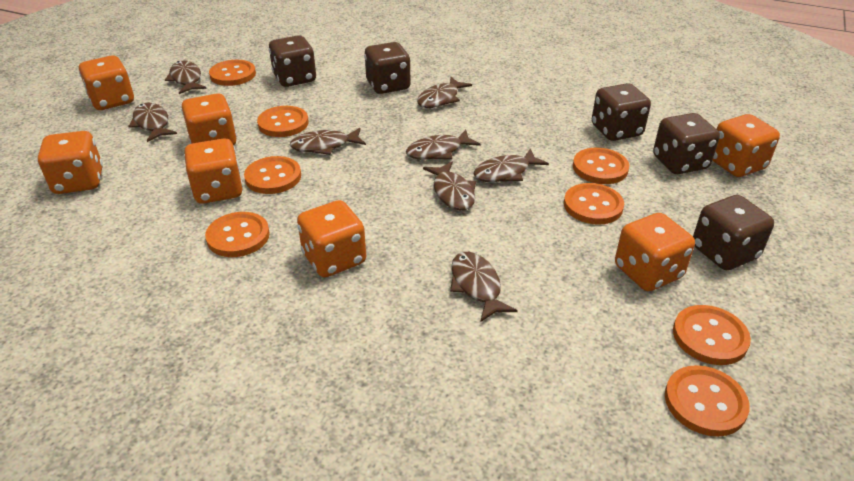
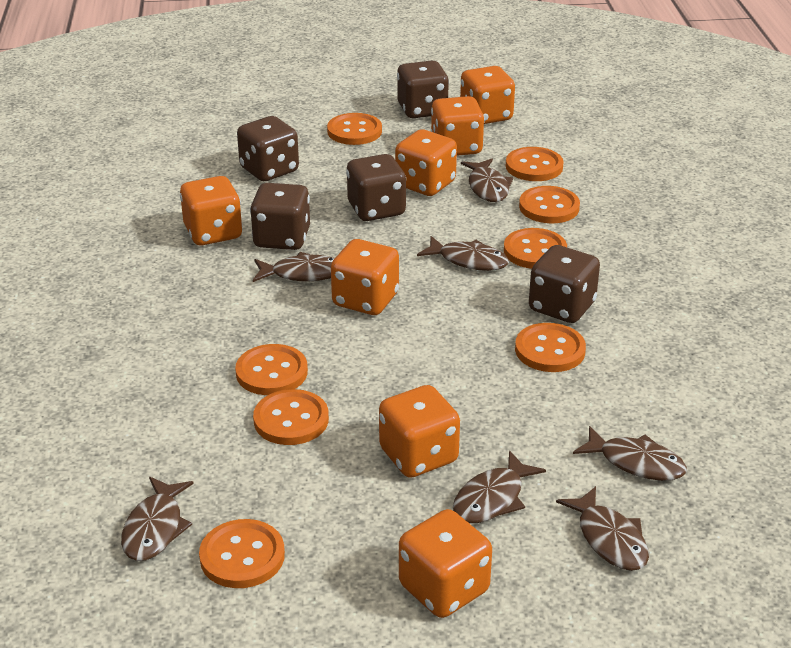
brown fish: [128,102,177,142] [165,61,206,94] [290,128,366,155] [406,130,481,160] [417,77,472,108] [423,162,476,210] [450,252,518,322] [474,148,549,182] = 8 -> [121,477,194,561] [253,252,335,282] [417,236,509,271] [453,450,546,523] [461,159,513,202] [556,486,649,571] [573,426,687,481] = 7

